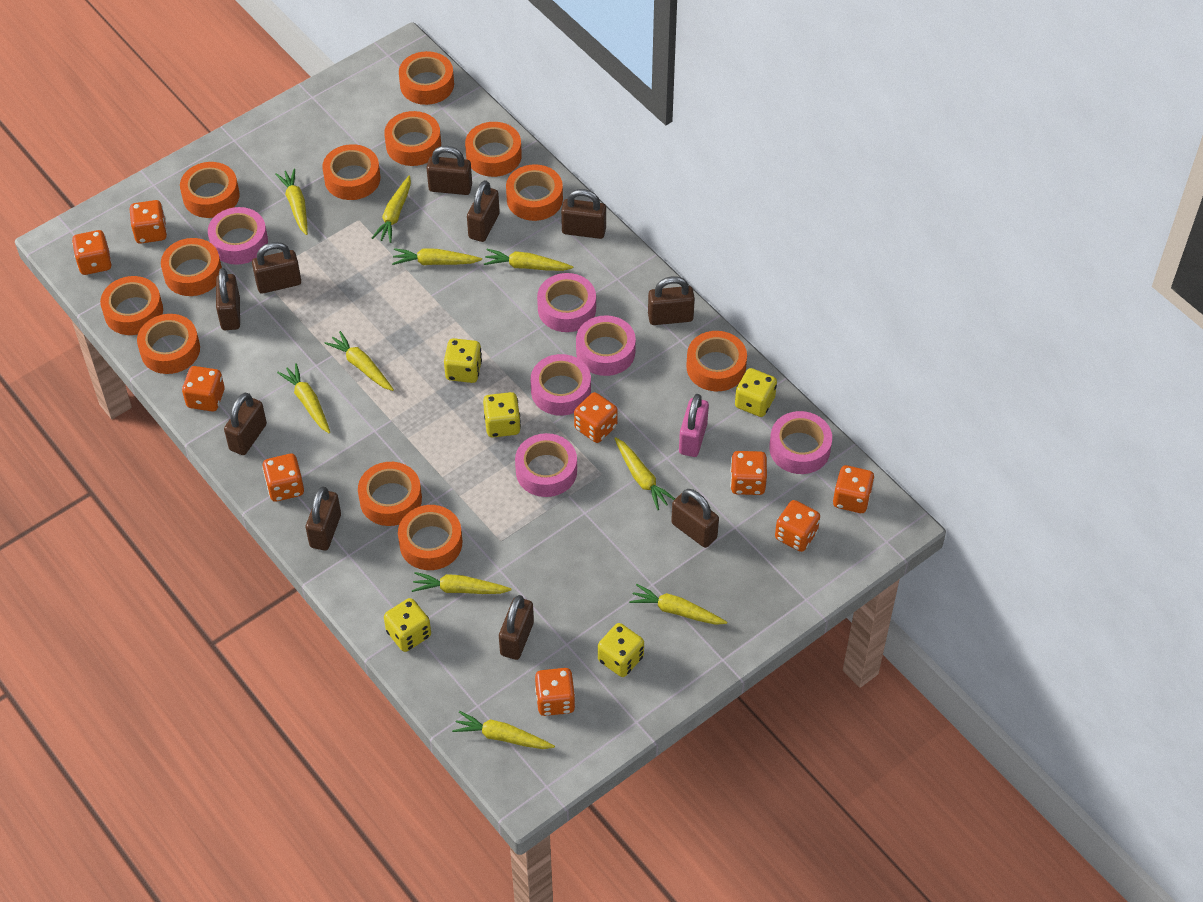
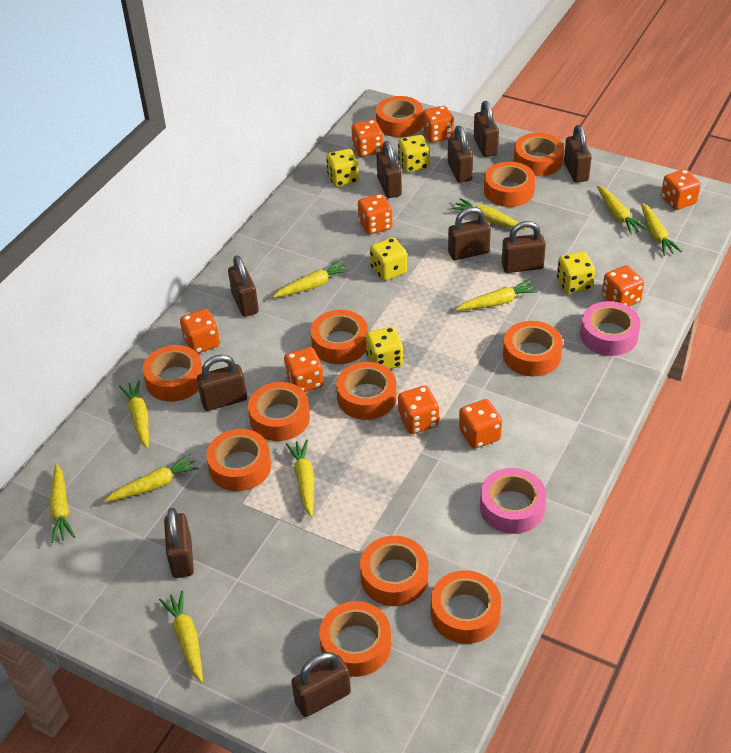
pink padlock: [679,394,709,457] = 1 -> none = 0
pink tape: [208,207,268,265] [515,433,577,497] [531,354,591,416] [537,273,596,332] [576,315,636,376] [769,411,832,474] = 6 -> [480,468,546,534] [580,301,641,356] = 2

